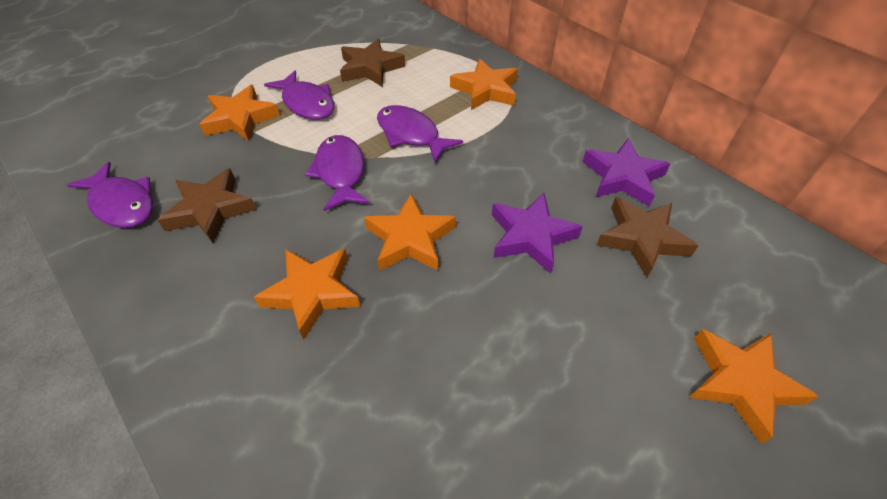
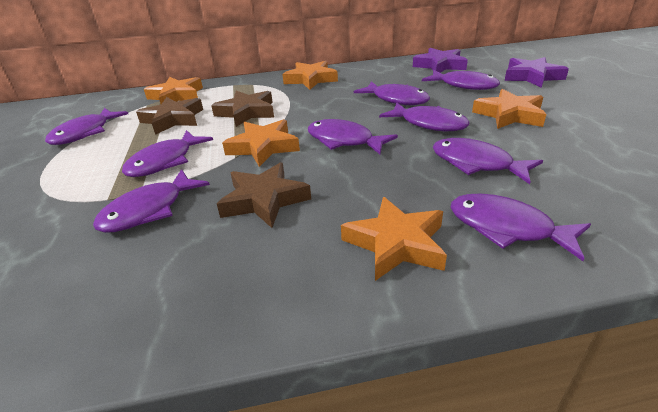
purple fish: [67,162,153,228] [264,70,335,120] [305,135,370,211] [377,105,463,163] = 4 -> [45,108,128,145] [93,169,210,233] [122,130,213,177] [308,119,398,154] [354,81,430,105] [379,103,470,131] [422,70,500,90] [433,138,543,184] [450,194,591,261] = 9

